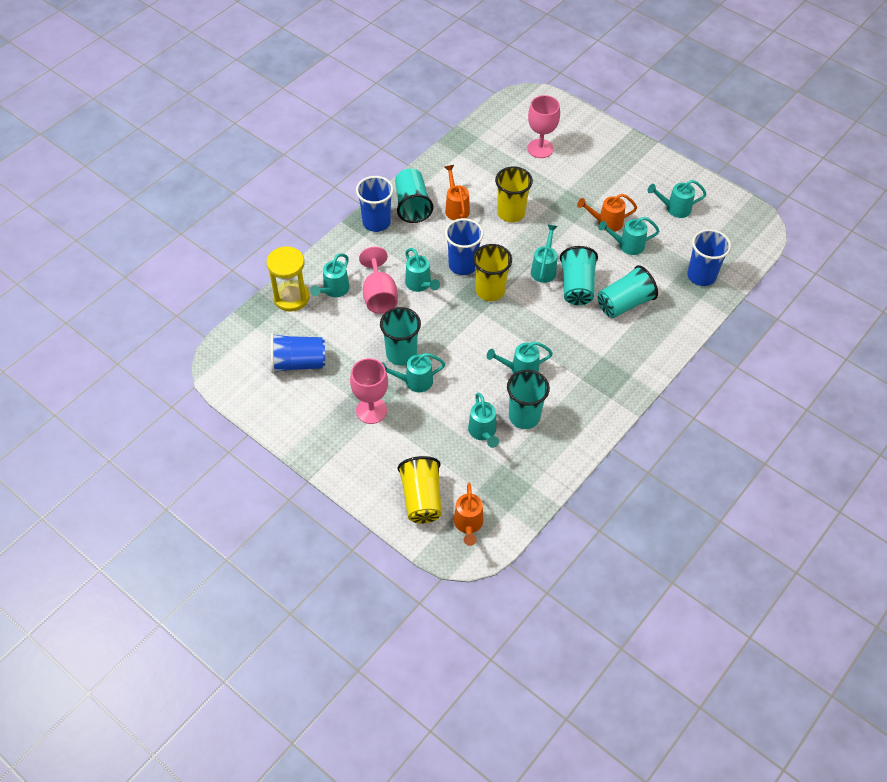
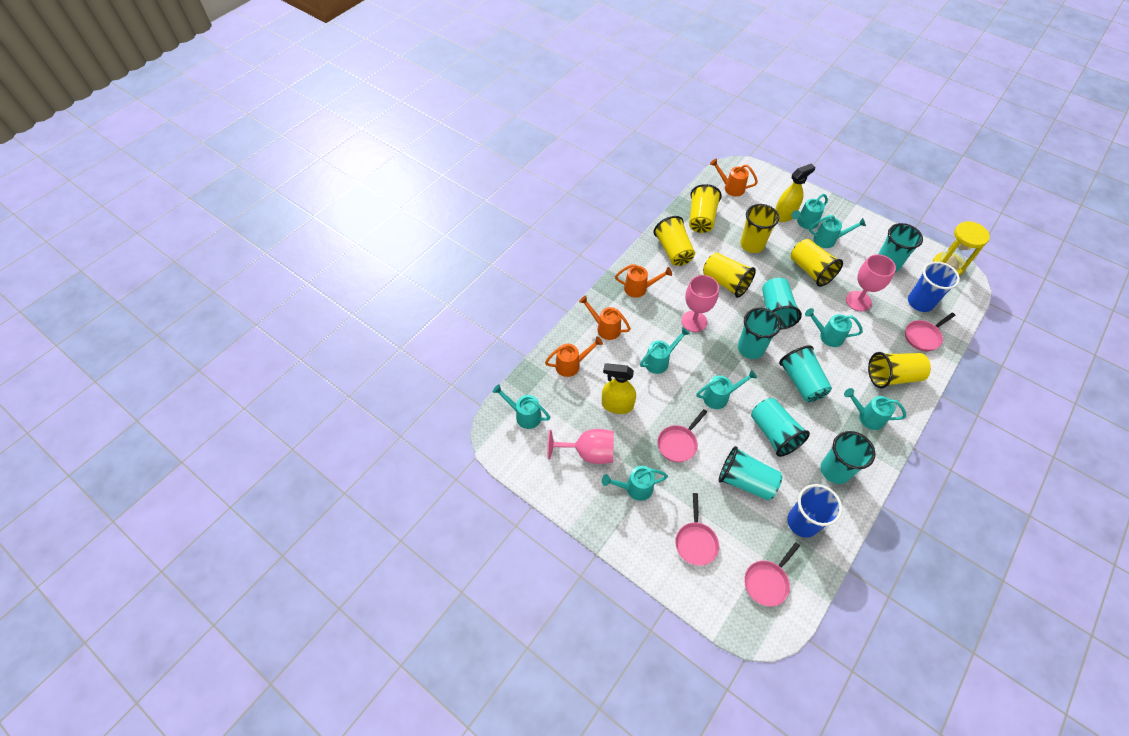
blue cup: [271,333,325,374] [356,176,394,232] [445,218,484,275] [687,229,731,286] = 4 -> [787,484,842,538] [908,261,960,312] = 2
orange watering can: [445,165,470,220] [454,483,483,546] [577,194,637,232] = 3 -> [545,336,603,377] [579,296,631,340] [615,264,672,298] [710,158,758,197] = 4
pink pan: none = 0 -> [657,409,707,462] [675,493,719,566] [744,542,800,606] [905,313,955,351] = 4
turquoise cup: [380,307,421,366] [395,169,433,223] [507,370,550,429] [560,246,598,305] [598,265,658,318] = 5 -> [718,446,782,501] [738,308,781,359] [751,398,810,457] [762,278,802,330] [779,345,832,402] [821,431,875,484] [878,223,923,272] = 7
yellow cup: [398,456,442,524] [473,244,512,301] [495,166,533,222] = 3 -> [653,216,695,266] [689,184,722,233] [703,252,756,298] [740,204,779,253] [791,239,843,287] [868,352,931,388] = 6
yellow spray bottle: none = 0 -> [602,363,636,414] [775,164,815,222] = 2

